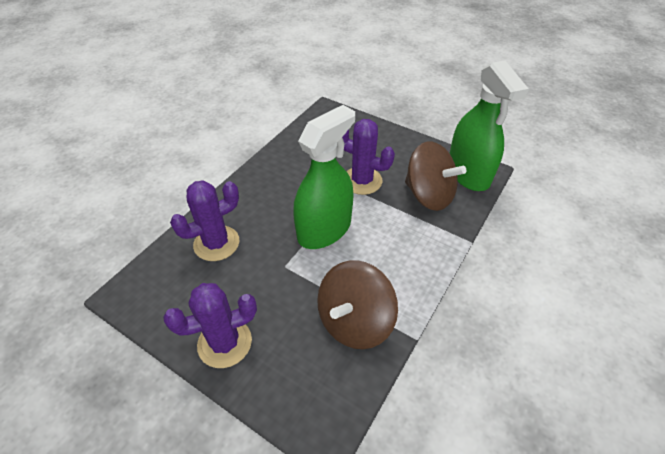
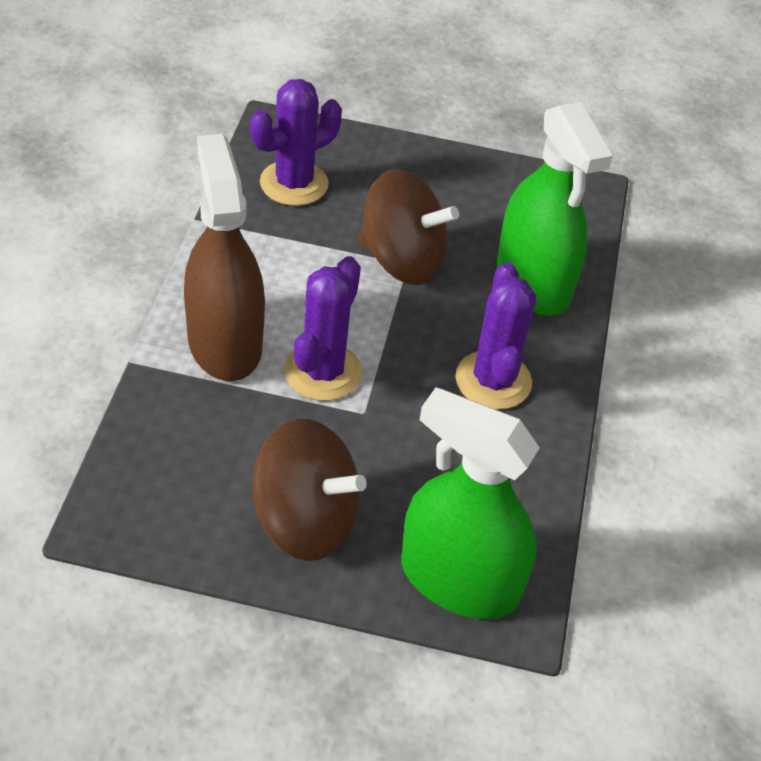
brown spray bottle: none = 0 -> [184,134,265,381] = 1

